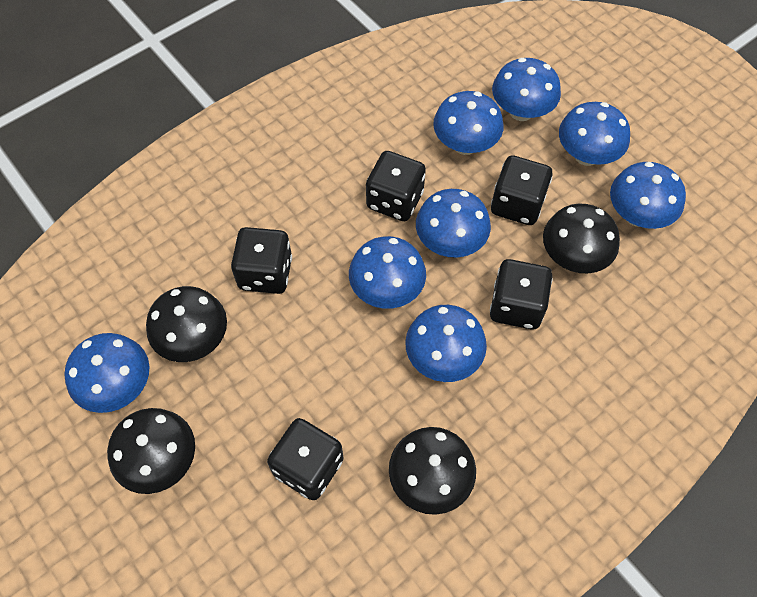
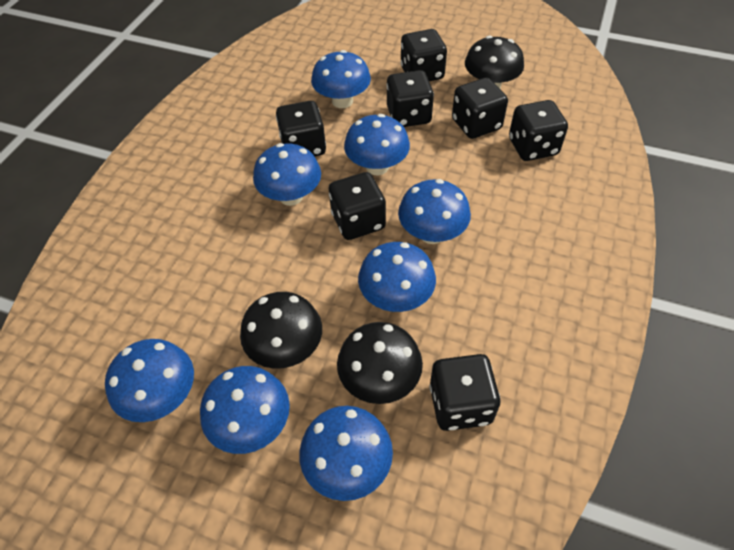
black dice: [231,227,292,294] [267,418,343,500] [366,151,426,221] [490,259,553,329] [491,155,552,225] = 5 -> [276,101,326,156] [329,172,386,240] [386,70,434,127] [400,29,447,81] [430,354,500,431] [452,77,508,139] [509,100,568,161] = 7
black mushroom: [107,408,195,494] [146,286,227,362] [389,427,476,515] [543,203,620,273] = 4 -> [240,292,322,369] [337,322,423,404] [465,36,524,89] = 3

